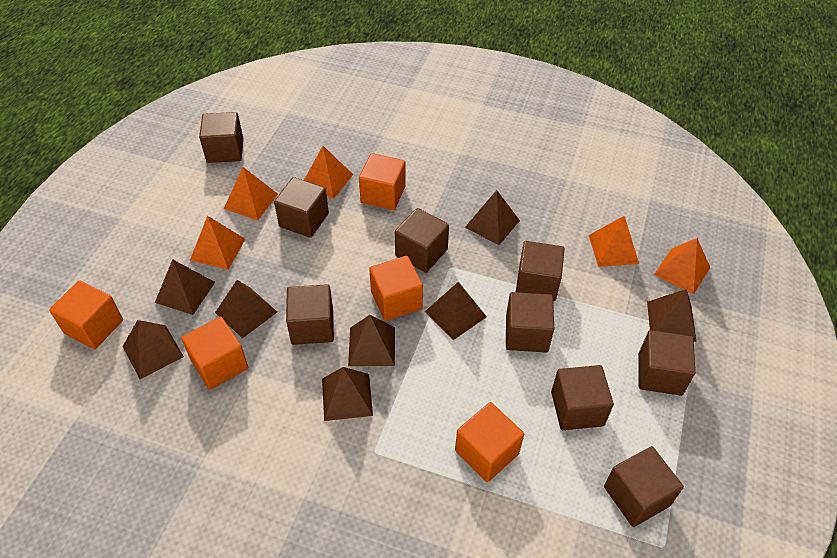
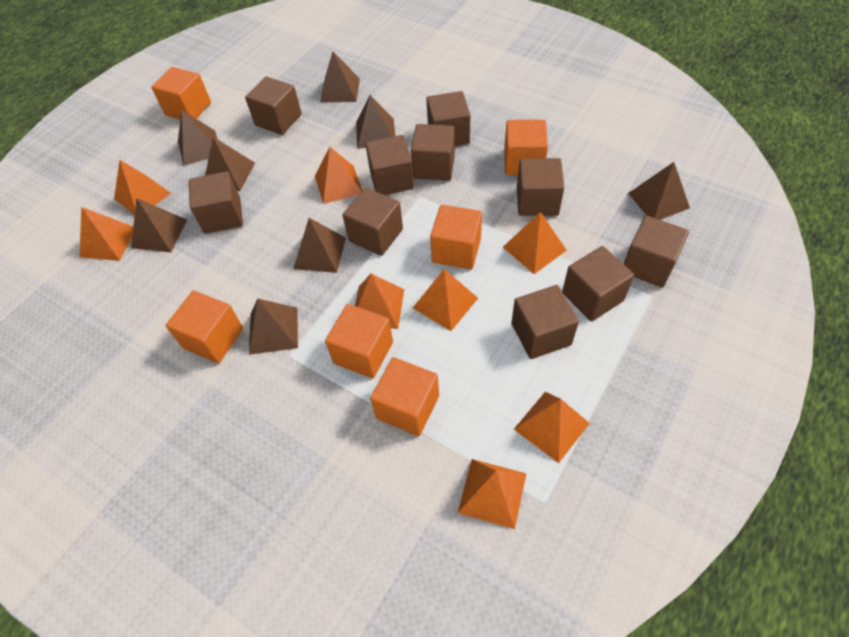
brown cube: [199,112,243,163] [274,177,329,238] [286,284,334,345] [395,208,449,273] [506,292,554,353] [516,241,564,301] [551,365,614,430] [604,446,684,527] [638,330,695,396] = 9 -> [189,171,243,234] [245,77,302,135] [342,188,403,256] [365,135,414,195] [411,124,455,181] [426,91,470,146] [511,285,579,359] [517,158,564,216] [562,246,634,321] [624,216,689,288] = 10
orange cube: [49,280,123,349] [181,317,248,390] [359,153,406,210] [369,256,423,321] [455,402,524,482] = 5 -> [151,67,211,120] [166,291,243,363] [325,304,393,378] [370,357,439,436] [430,205,482,269] [504,120,548,175] = 6
orange pyramid: [190,216,245,270] [224,167,278,220] [304,146,353,199] [589,216,639,267] [654,238,710,295] = 5 -> [79,207,133,261] [114,160,171,215] [315,147,362,204] [355,274,404,329] [413,269,478,331] [458,459,526,529] [503,212,567,274] [514,392,590,463] = 8

